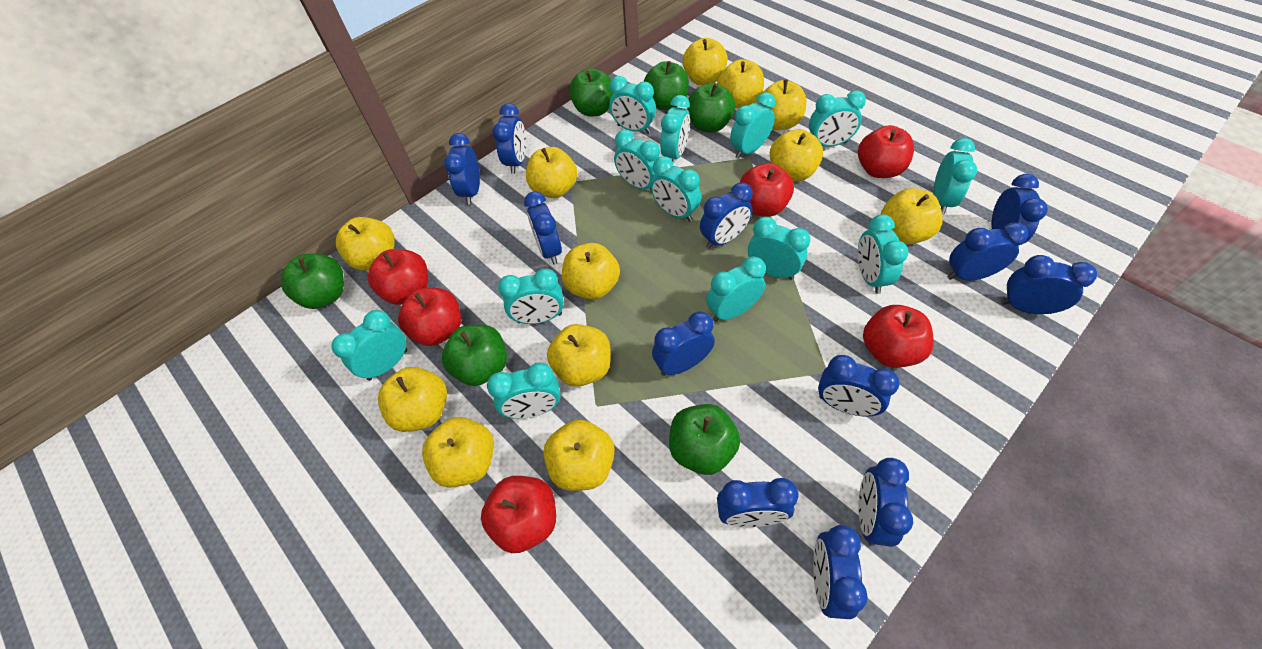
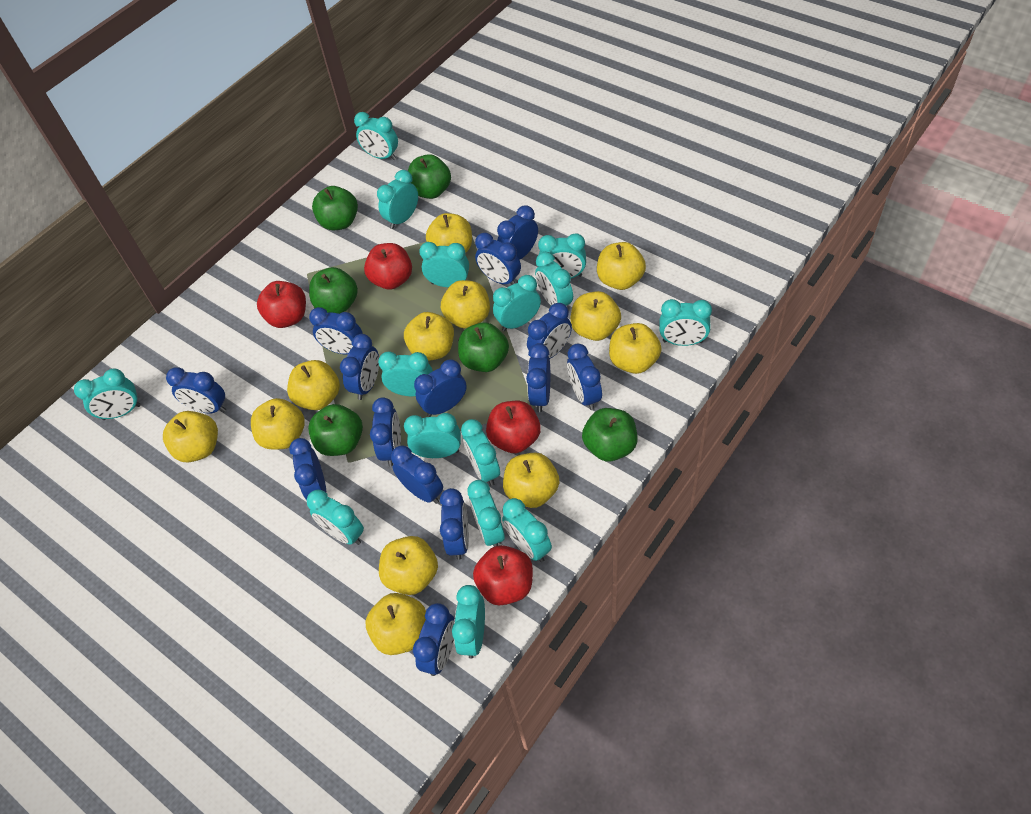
blue clock: [444,133,480,204] [492,103,526,174] [524,191,562,264] [652,311,715,376] [700,183,753,249] [717,478,799,527] [813,525,868,619] [818,355,900,417] [858,458,913,547] [947,223,1028,281] [991,174,1048,245] [1001,255,1097,314] = 12 -> [166,367,226,413] [289,438,326,500] [309,307,363,354] [340,334,379,400] [370,397,401,466] [391,445,443,504] [413,603,455,676] [414,359,467,417] [440,488,469,560] [475,233,521,285] [497,205,538,260] [526,343,550,412] [527,303,572,359] [567,344,602,410] = 14
red apple: [368,249,428,305] [398,288,461,346] [481,476,556,553] [739,163,794,217] [858,125,914,178] [863,305,934,368] = 6 -> [257,281,306,328] [364,243,412,289] [473,545,533,606] [486,401,541,453] = 4
turquoise clock: [331,310,407,381] [487,363,561,419] [498,269,564,324] [609,76,656,134] [614,130,660,190] [651,156,701,222] [660,95,690,161] [706,256,766,322] [730,92,775,159] [748,217,811,280] [809,90,866,147] [858,214,908,294] [933,138,977,215] = 13 -> [74,368,141,420] [307,490,364,545] [354,112,398,160] [377,170,418,229] [378,352,433,396] [404,413,461,458] [419,242,469,287] [452,585,485,659] [461,419,500,486] [467,480,505,547] [493,275,541,331] [502,498,552,562] [535,252,573,306] [538,233,586,278] [659,299,712,346] = 15

